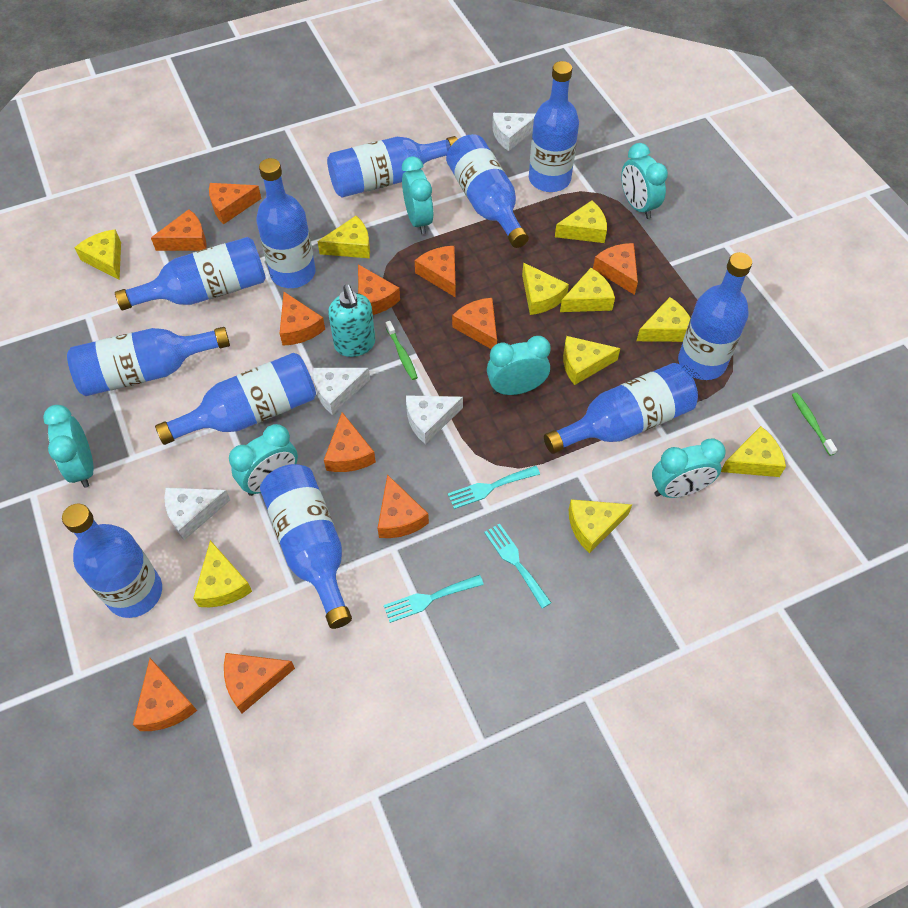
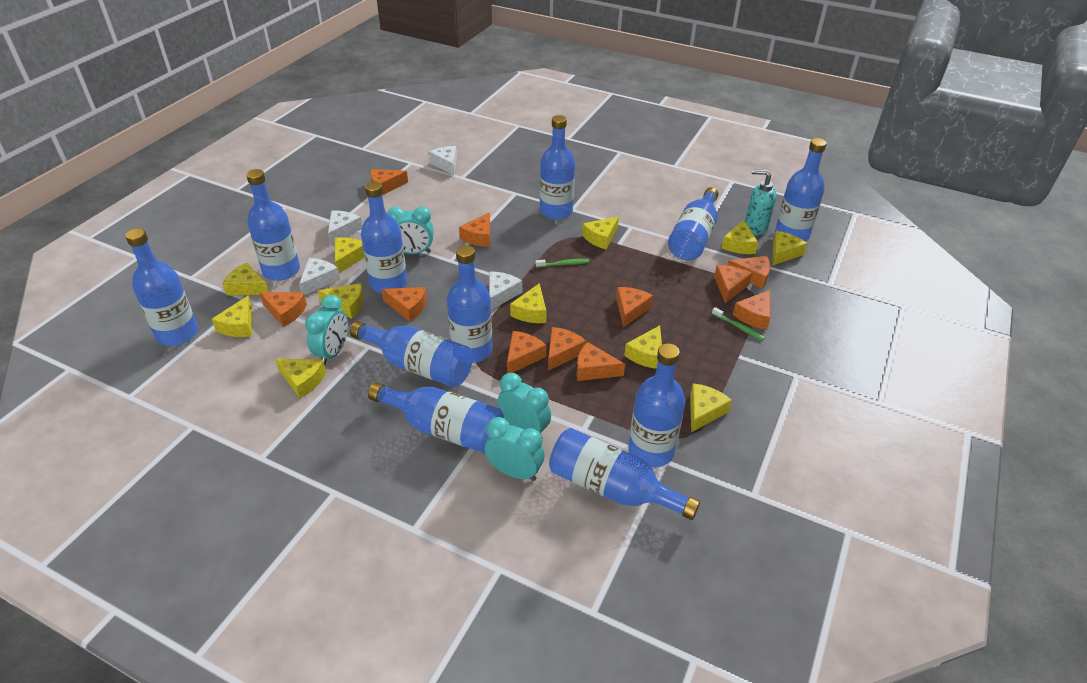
turquoise clock: [43,405,94,488] [229,424,298,496] [402,156,434,235] [487,336,551,395] [621,143,668,219] [652,439,726,498] = 6 -> [305,295,348,365] [387,206,434,254] [485,417,544,481] [497,373,551,436] = 4
turquoise fork: [384,575,484,623] [448,466,540,509] [484,523,551,609] = 3 -> none = 0
yellow cheese: [74,229,121,280] [193,540,252,607] [317,216,370,258] [522,262,569,315] [555,200,607,243] [560,268,615,312] [563,336,621,385] [569,499,632,554] [636,297,690,342] [721,426,786,477] = 10 -> [212,295,252,337] [222,263,269,295] [275,358,326,398] [318,283,364,319] [335,237,364,273] [510,283,547,323] [582,217,619,249] [624,325,662,369] [690,383,732,432] [722,220,758,254] [772,231,808,266] = 11

